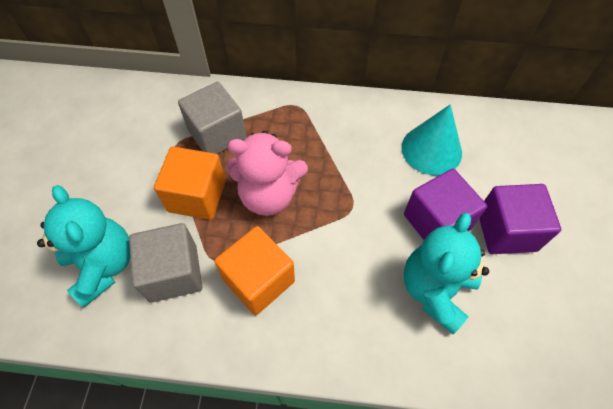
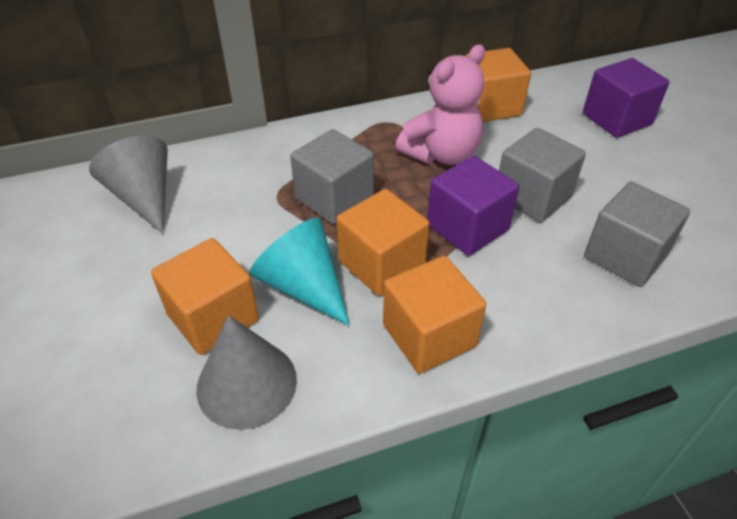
grey cone: none = 0 -> [89,136,168,234] [196,315,297,430] = 2
grey cube: [129,223,202,303] [178,82,246,154] = 2 -> [290,129,374,224] [499,128,586,222] [584,182,690,287] = 3
orange cube: [154,147,226,220] [214,226,295,315] = 2 -> [151,238,259,355] [336,189,430,296] [383,256,486,374] [465,48,531,122] = 4
turquoise teddy bear: [37,185,130,307] [404,212,489,335] = 2 -> none = 0

